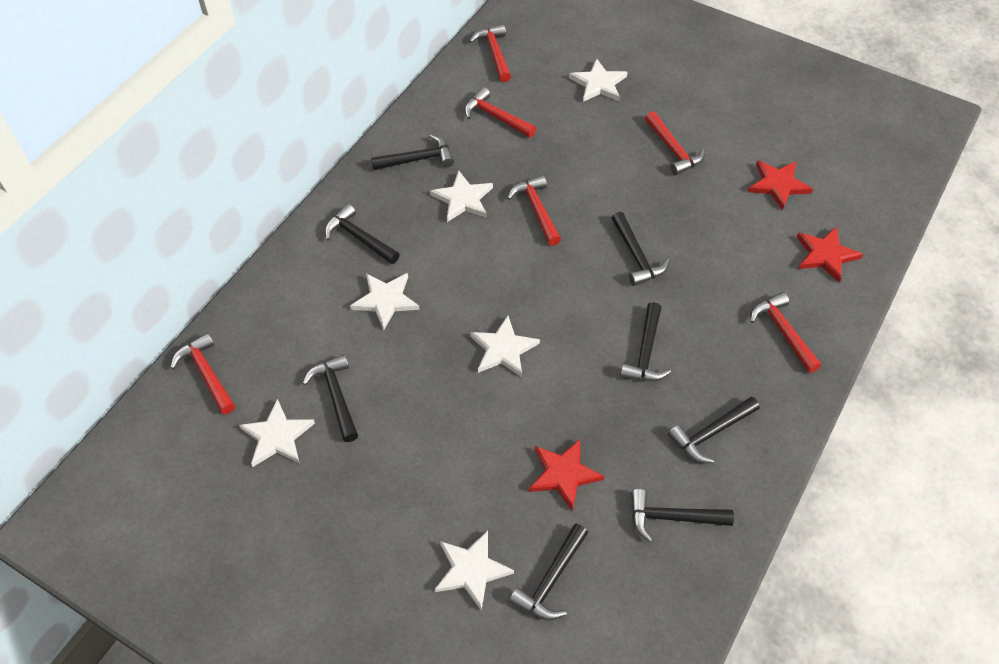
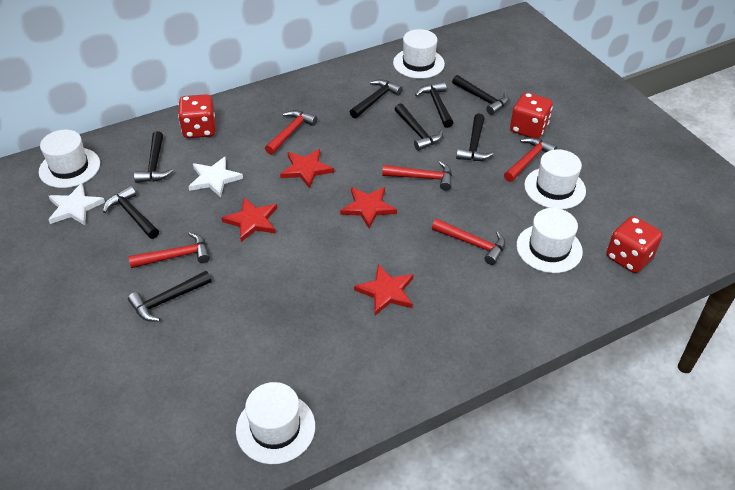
red dice: none = 0 -> [178,94,216,138] [510,92,553,139] [606,216,662,273] = 3
red hammer: [170,333,235,414] [464,87,536,138] [469,24,511,82] [507,175,561,246] [645,111,705,175] [750,292,821,373] = 6 -> [129,232,210,268] [265,110,318,155] [382,161,452,191] [432,219,505,265] [504,137,557,182] = 5
red star: [529,439,604,511] [748,160,813,210] [797,226,863,282] = 3 -> [221,198,277,242] [280,149,334,188] [340,187,397,228] [354,264,414,315] = 4
white hat: none = 0 -> [39,130,100,188] [236,382,315,464] [393,29,445,79] [516,208,583,273] [524,149,586,209] = 5
white star: [239,399,315,467] [350,273,419,330] [430,170,493,222] [435,530,514,611] [470,316,540,377] [569,59,628,102] = 6 -> [48,183,105,225] [188,157,243,197] = 2

